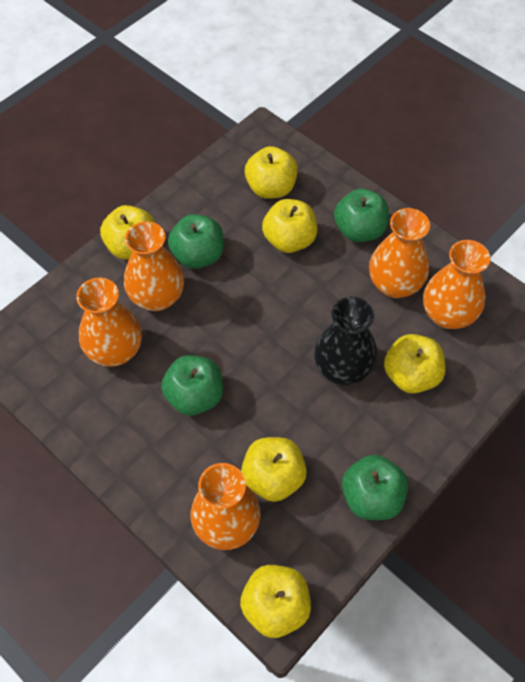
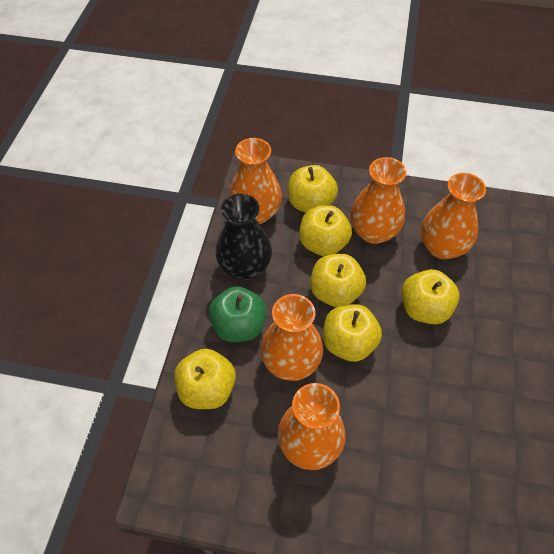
green apple: [161,355,223,416] [168,214,224,269] [334,188,389,242] [342,455,408,520] = 4 -> [209,286,266,342] = 1

